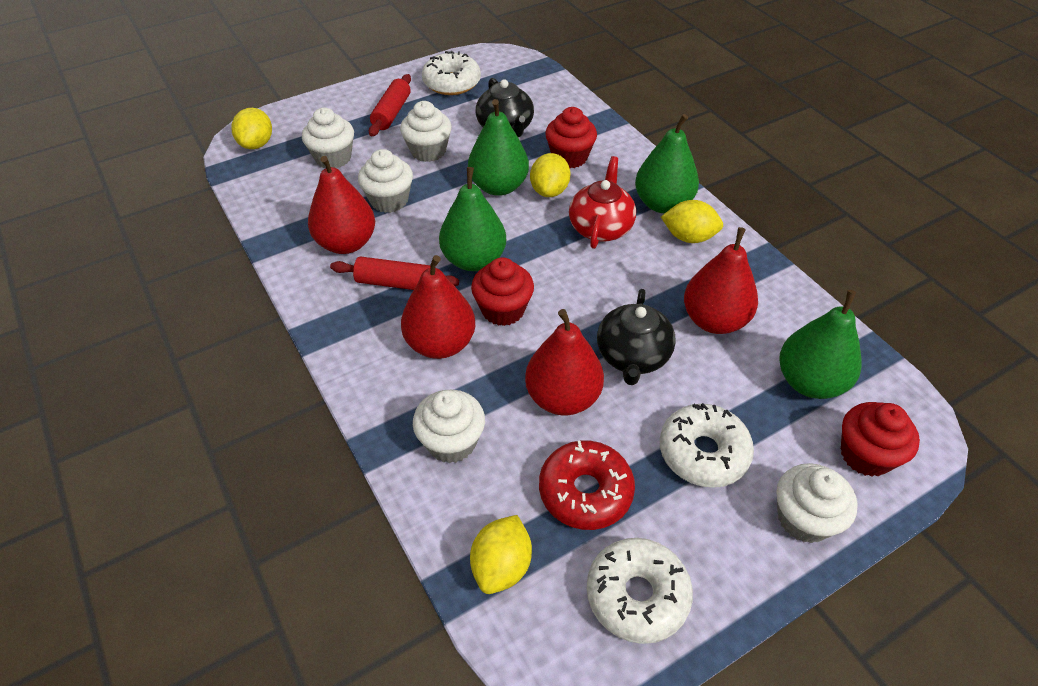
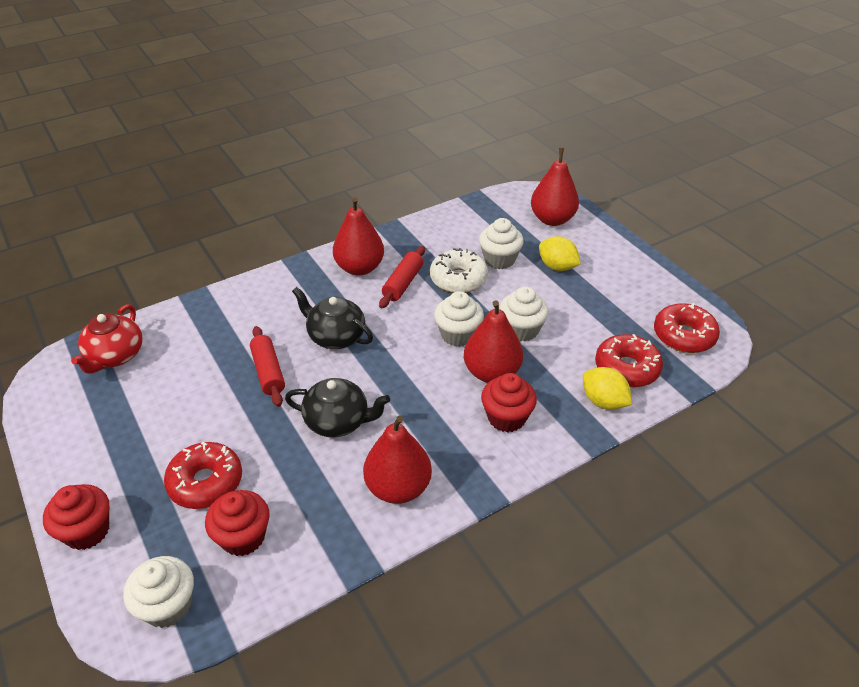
green pear: [439,167,506,271] [468,99,529,196] [635,114,699,213] [779,290,862,399] = 4 -> none = 0
red donut: [539,440,635,530] = 1 -> [164,442,242,509] [595,334,663,387] [654,303,720,353] = 3
white cupcake: [302,108,354,168] [358,149,413,213] [400,101,452,162] [413,390,485,463] [777,463,858,543] = 5 -> [123,556,194,628] [434,291,484,347] [479,218,524,269] [499,286,549,342] = 4
white donut: [422,51,481,95] [587,538,693,644] [660,403,754,488] = 3 -> [430,248,488,293] = 1
yellow lemon: [232,108,272,149] [470,515,532,594] [530,153,570,197] [661,200,723,243] = 4 -> [539,236,581,271] [583,367,632,410] = 2

